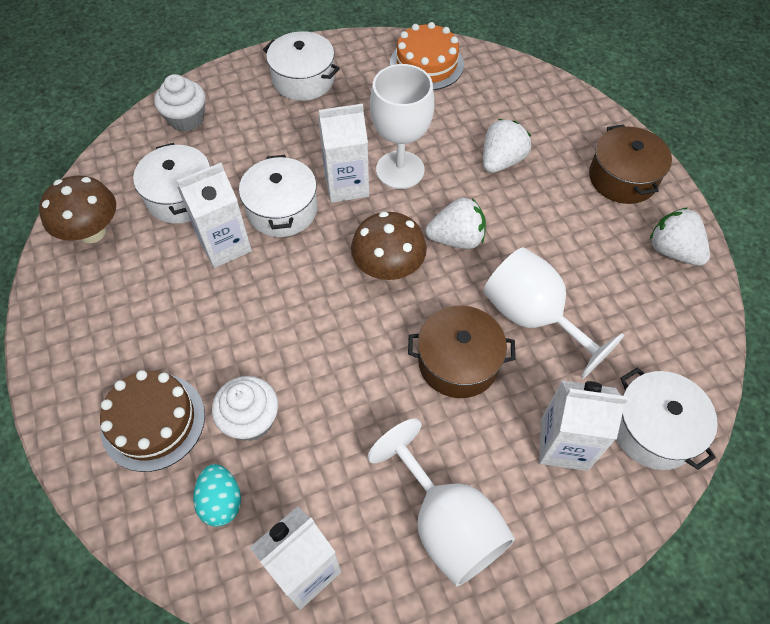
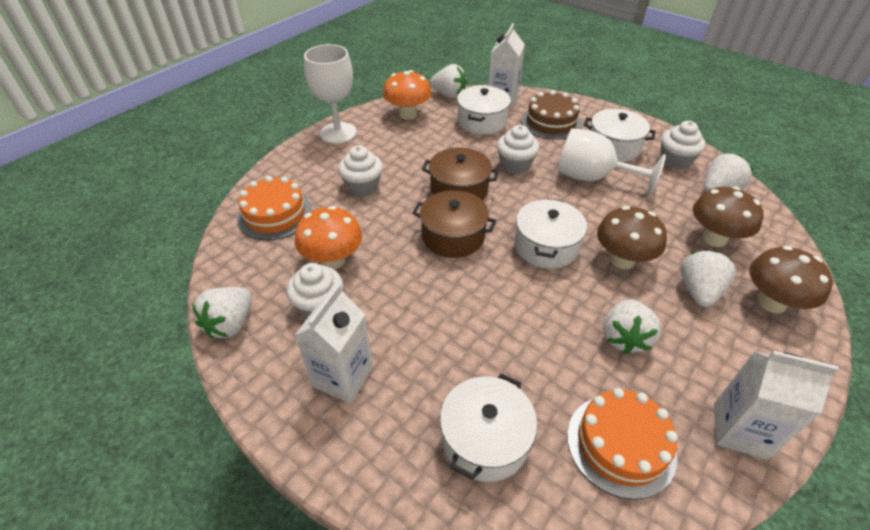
brown mushroom: [39,175,116,243] [351,212,427,280] = 2 -> [597,206,667,269] [693,186,764,247] [750,246,833,313] = 3
orange cake: [390,22,464,90] = 1 -> [237,176,312,240] [567,388,678,500] = 2
orange mushroom: none = 0 -> [295,206,362,269] [383,70,432,120] = 2
turquoise egg: [193,464,241,527] = 1 -> none = 0
white carton: [177,163,252,268] [250,506,341,610] [318,104,369,203] [539,380,628,471] = 4 -> [295,284,373,403] [488,23,525,107] [714,351,839,460] = 3
white cupcake: [154,74,205,132] [212,376,278,441] = 2 -> [287,263,343,319] [338,145,383,196] [497,125,539,174] [661,121,705,170] = 4
white goblet: [368,419,515,586] [370,64,435,189] [483,247,624,379] = 3 -> [304,44,357,144] [558,128,666,196] = 2
white strawberry: [426,198,486,249] [483,119,531,173] [650,208,710,266] = 3 -> [192,287,252,339] [430,64,467,99] [603,299,661,354] [680,250,736,307] [704,154,753,192] = 5

